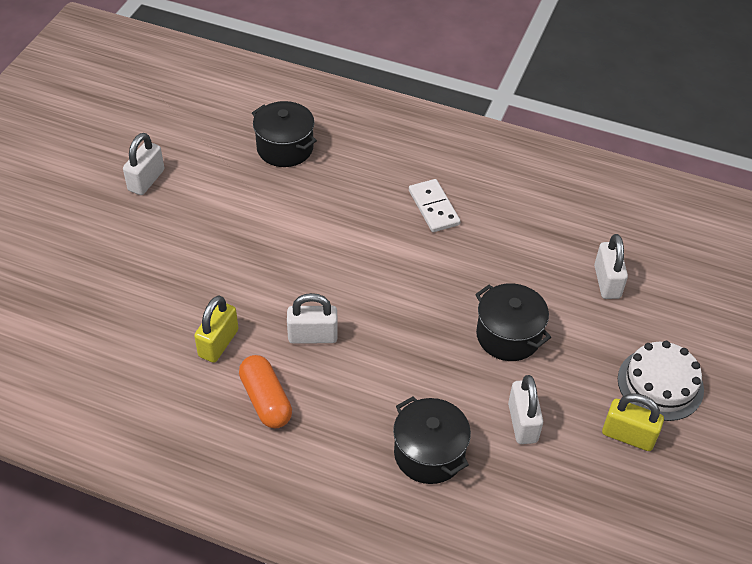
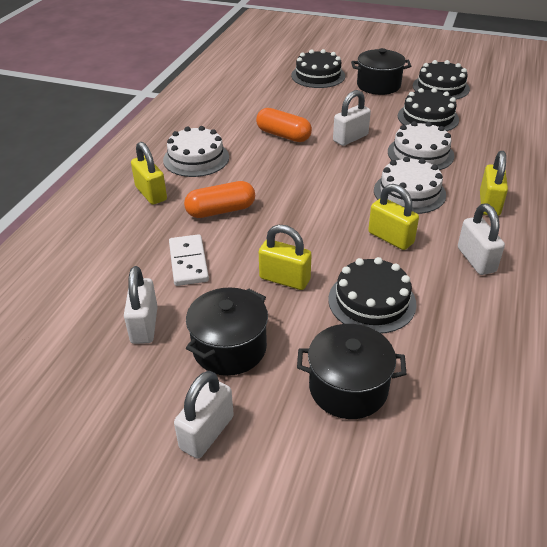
black cake: none = 0 -> [291,49,345,88] [328,257,417,334] [398,88,459,131] [413,60,470,100] = 4
orange capsule: [239,355,292,428] = 1 -> [184,181,255,218] [256,108,312,142] = 2
white cake: [618,341,704,421] = 1 -> [163,126,229,177] [374,157,446,214] [388,121,455,170] = 3
yellow padlock: [194,295,238,363] [602,393,664,451] = 2 -> [131,142,167,205] [259,225,312,290] [368,184,419,250] [480,151,508,216] = 4

